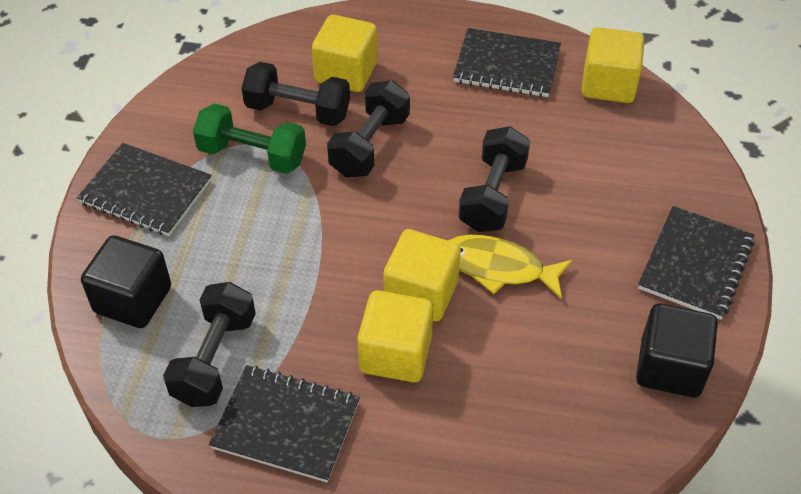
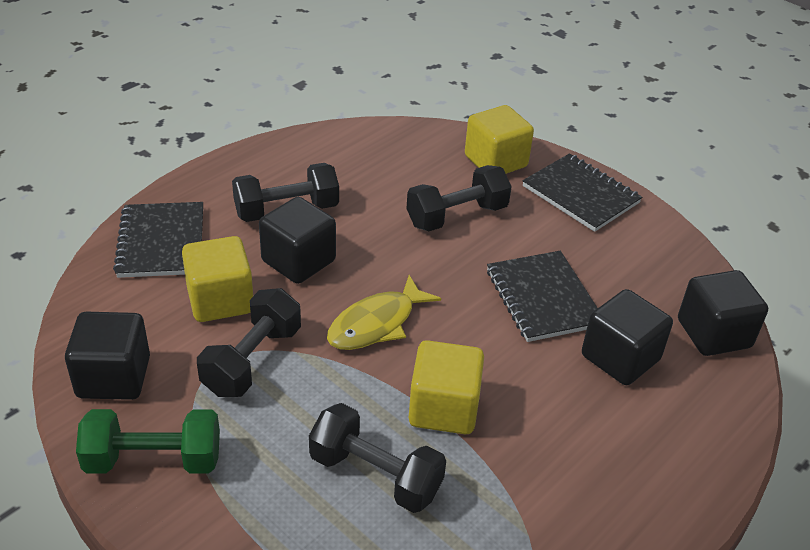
black cube: [81,235,171,328] [636,303,718,398] = 2 -> [65,312,150,400] [259,197,336,284] [582,289,673,385] [678,270,768,356] = 4
black notebook: [77,143,212,236] [209,365,360,483] [453,28,561,97] [638,206,755,320] = 4 -> [113,202,203,278] [487,251,598,342] [523,153,642,232] = 3
yellow cube: [312,15,378,92] [357,290,433,382] [384,229,461,322] [581,27,645,103] = 4 -> [182,236,253,322] [409,340,484,434] [465,105,534,174] = 3

